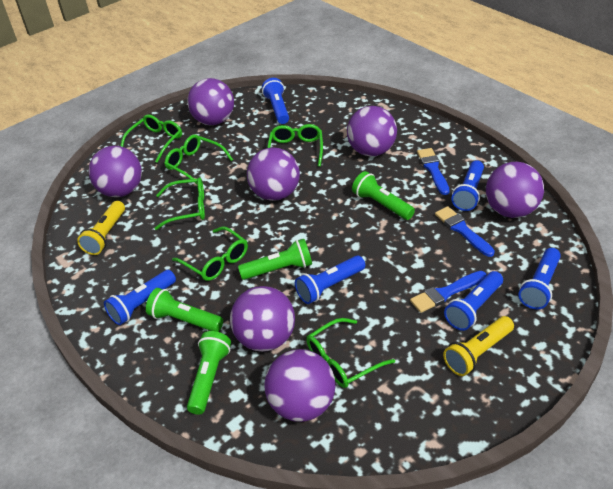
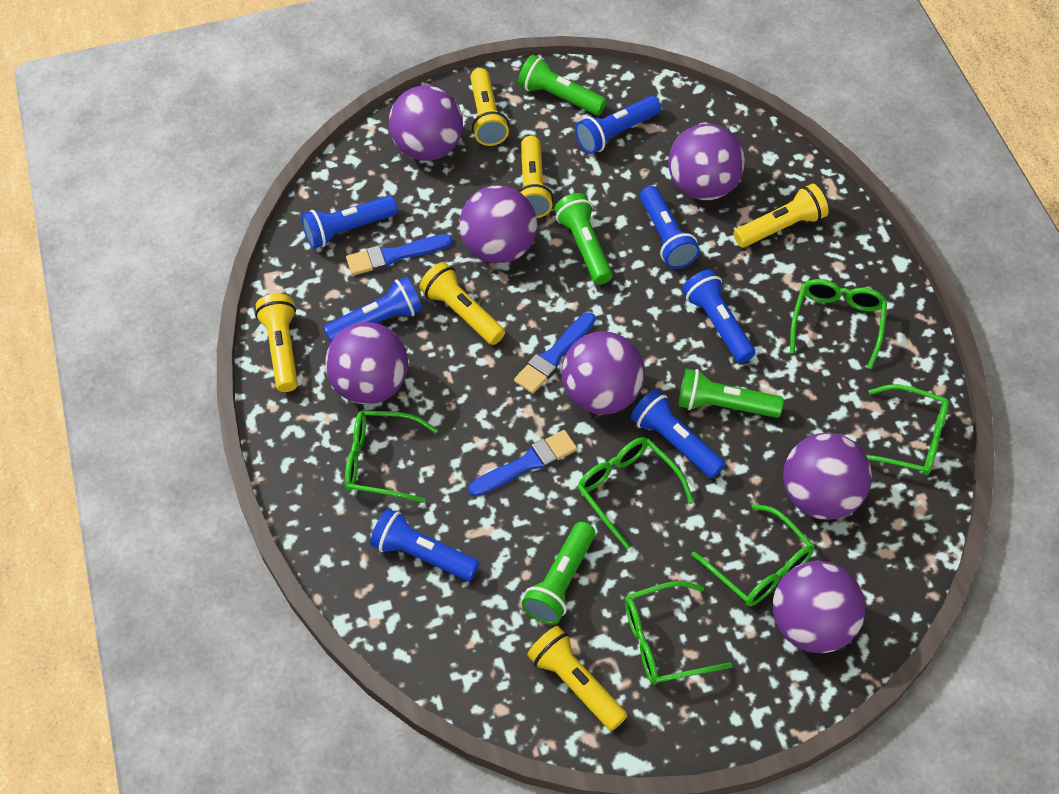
blue flashlight: [104,270,176,325] [262,78,289,124] [295,256,365,304] [444,271,503,331] [451,160,484,211] [518,248,561,310] = 6 -> [301,196,398,249] [323,277,423,343] [370,508,479,581] [575,96,661,154] [631,389,725,478] [640,186,700,269] [683,269,755,363] = 7
yellow flashlight: [77,201,125,255] [443,316,514,376] = 2 -> [255,294,298,392] [419,262,505,345] [470,68,509,146] [518,136,553,218] [527,626,627,731] [734,184,829,248] = 6

